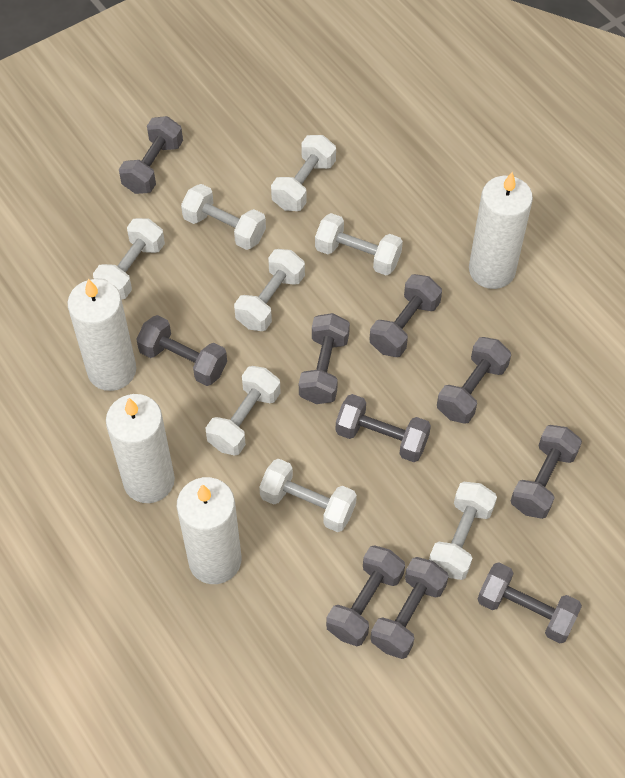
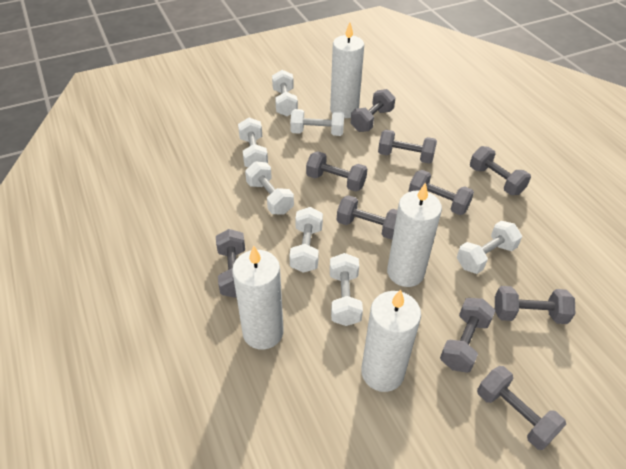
white dumbbell: [93,218,165,299] [181,184,266,250] [206,366,281,456] [234,249,305,331] [259,459,357,532] [271,135,336,211] [315,213,403,275] [429,482,497,580] = 8 -> [238,118,268,167] [245,161,294,214] [272,70,298,116] [289,207,323,273] [290,109,344,136] [330,253,363,326] [457,221,522,274] = 7

